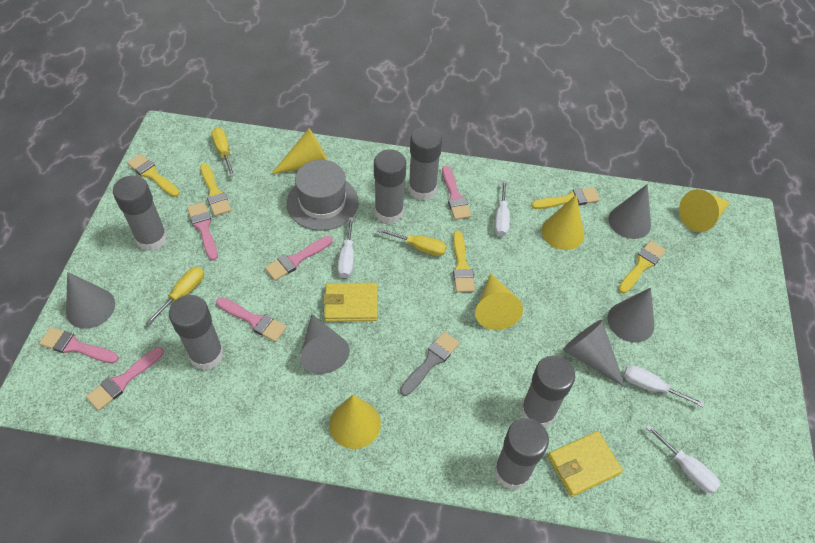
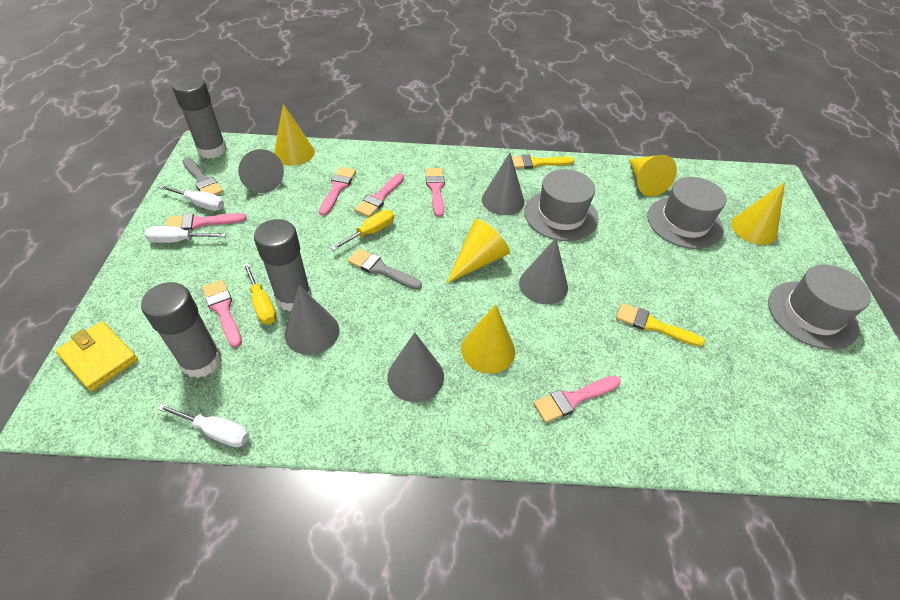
grey brush: [400,332,460,396] = 1 -> [183,158,223,195] [348,249,422,290] = 2
grey glue stick: [113,176,168,251] [169,295,224,370] [374,149,406,224] [409,126,442,200] [494,418,549,490] [521,355,575,427] = 6 -> [141,282,222,378] [172,76,227,159] [254,219,312,312] = 3
grey hat: [287,160,359,231] = 1 -> [524,169,599,241] [647,177,726,249] [768,265,871,350] = 3
white screwdriver: [338,217,354,278] [495,180,510,236] [624,365,705,407] [646,424,720,493] = 4 -> [145,226,226,243] [158,404,249,447] [159,185,224,211] = 3
yellow brush: [127,154,180,197] [200,163,232,216] [453,231,475,293] [531,187,600,209] [618,240,666,293] = 5 -> [512,155,575,169] [616,303,705,347] = 2
yellow screwdriver: [146,267,204,325] [211,127,235,177] [377,228,447,256] = 3 -> [243,263,277,325] [331,210,394,251] = 2
yellow wallet: [323,283,378,322] [548,431,623,497] = 2 -> [55,321,138,391] = 1

